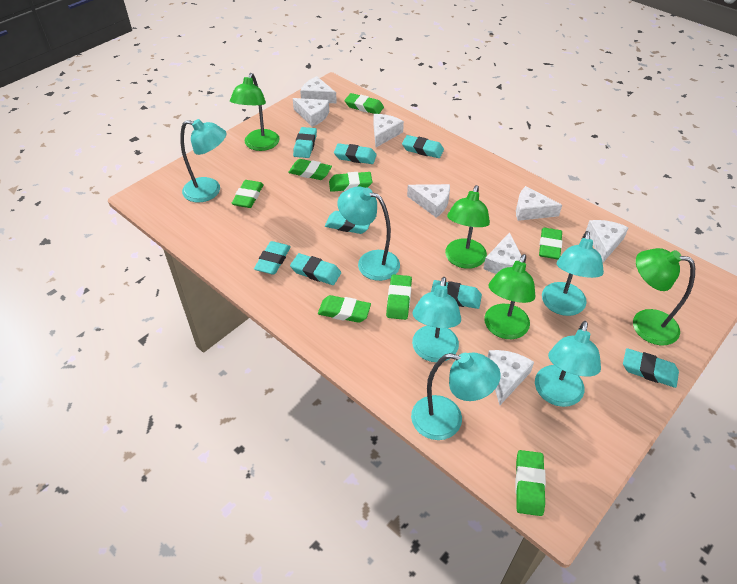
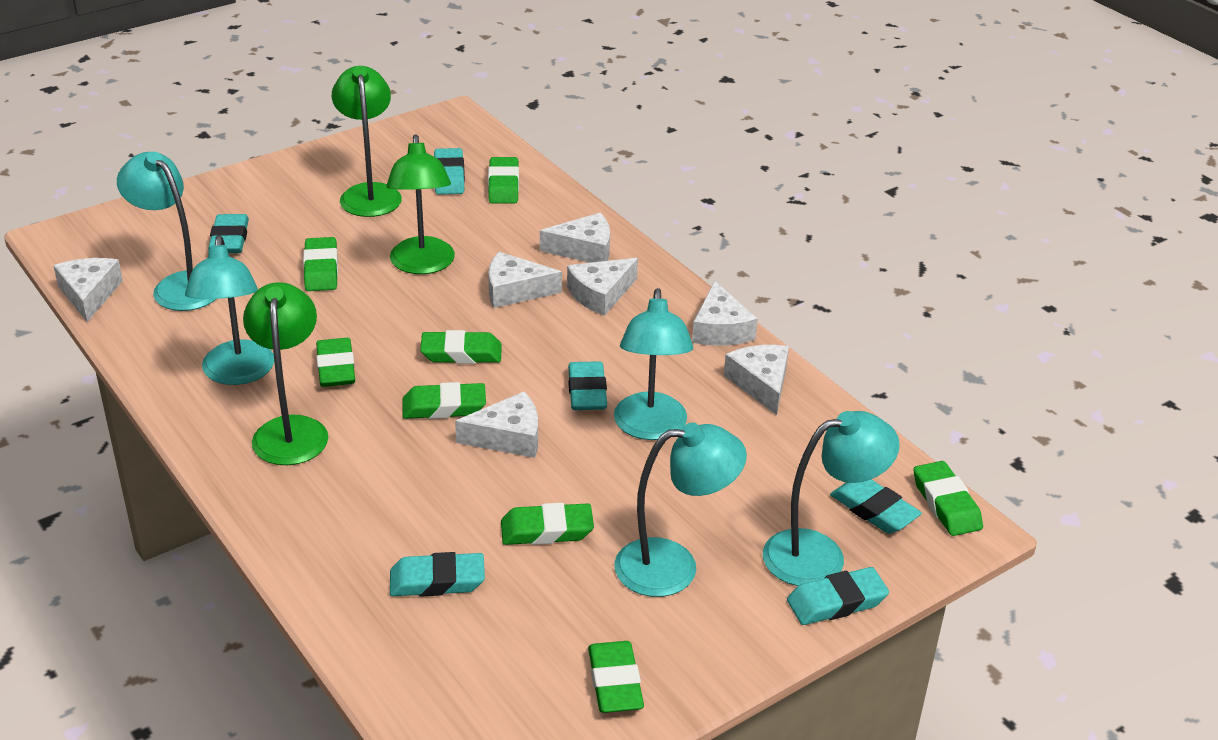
green lamp: [230,73,279,151] [445,185,490,269] [484,254,535,339] [633,248,695,345] = 4 -> [243,282,328,465] [332,66,402,217] [386,134,455,274] = 3
turquoise eraser: [254,241,291,275] [290,253,341,285] [293,127,317,158] [325,211,370,234] [334,143,377,164] [402,135,444,158] [431,280,482,309] [623,348,679,388] = 8 -> [208,214,249,253] [390,552,485,597] [434,148,465,195] [568,361,607,410] [787,567,889,625] [830,479,922,534] = 6
turquoise lamp: [180,119,227,203] [337,187,400,281] [411,353,501,440] [412,277,461,362] [535,321,601,407] [542,231,604,316] = 6 -> [117,152,216,311] [185,235,274,385] [614,288,693,440] [614,423,747,597] [763,411,900,586] = 5
white cheese: [293,98,329,127] [300,76,337,103] [374,114,404,147] [407,184,450,218] [483,232,521,274] [487,350,534,405] [516,186,562,221] [586,220,629,262] = 8 -> [53,258,123,322] [455,392,538,458] [488,252,562,308] [540,213,610,263] [567,258,638,316] [692,281,758,346] [724,345,789,415] = 7

